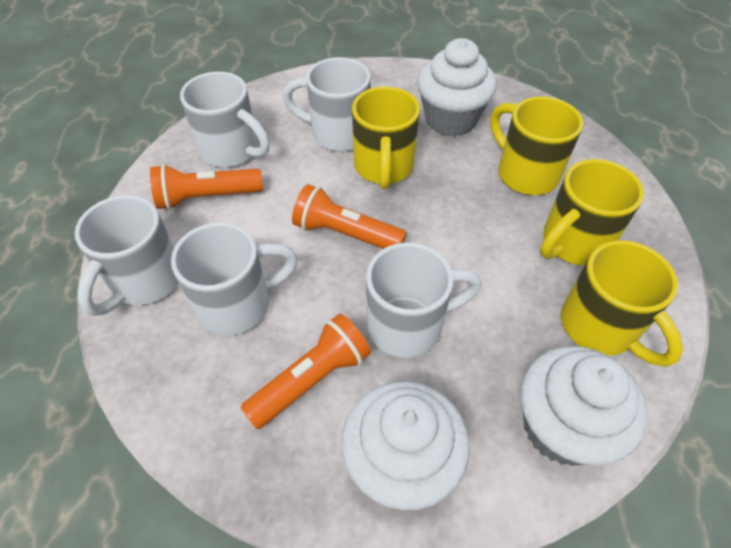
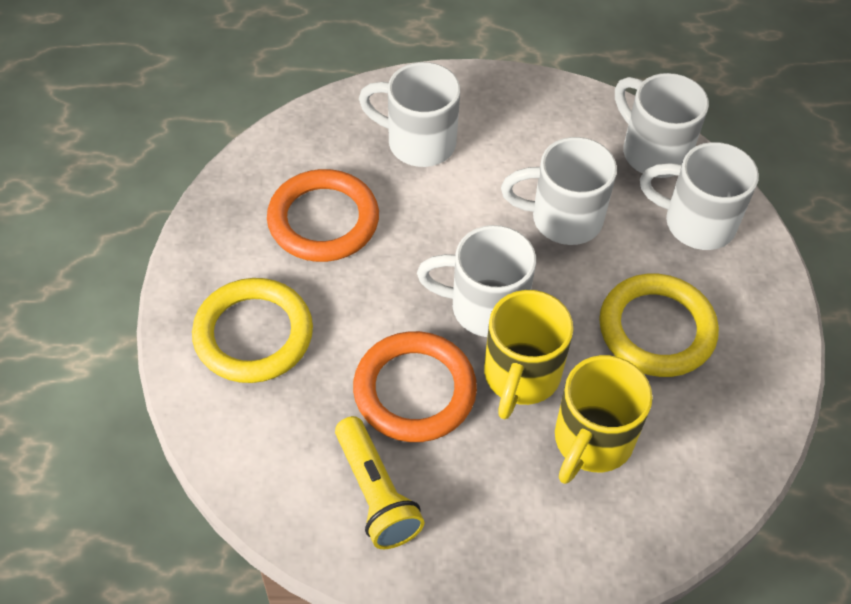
orange flashlight: [150,164,263,210] [240,314,371,429] [292,184,407,249] = 3 -> none = 0
orange ring: none = 0 -> [267,169,379,262] [353,331,477,442] = 2
white cupcake: [342,381,470,510] [417,38,497,137] [521,346,648,466] = 3 -> none = 0
yellow flashlight: none = 0 -> [335,416,425,549] = 1
yellow mug: [352,86,420,189] [490,96,583,195] [540,159,644,265] [561,240,683,367] = 4 -> [484,290,573,419] [555,355,653,484] = 2
yellow ring: none = 0 -> [192,278,313,383] [599,274,719,377] = 2

